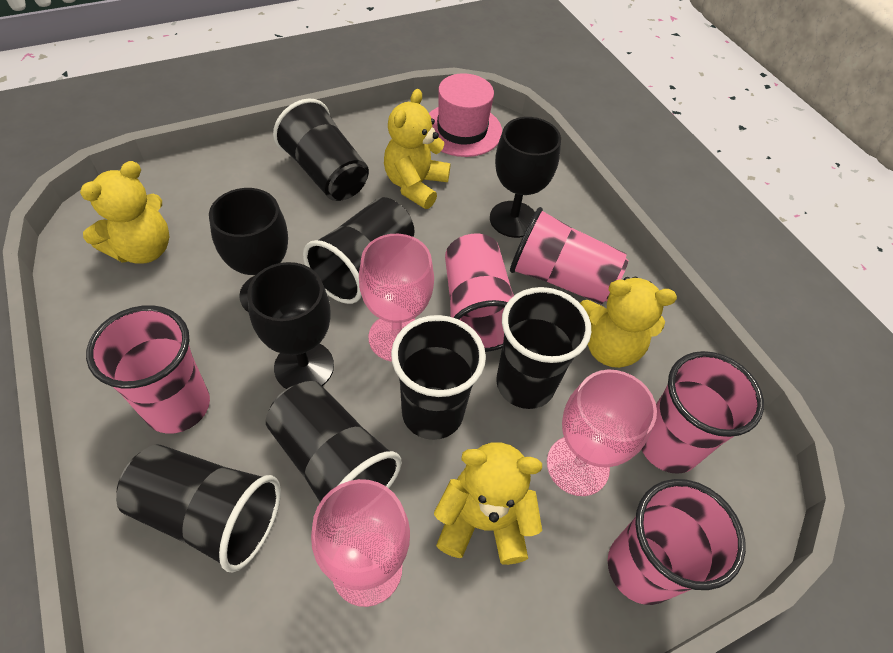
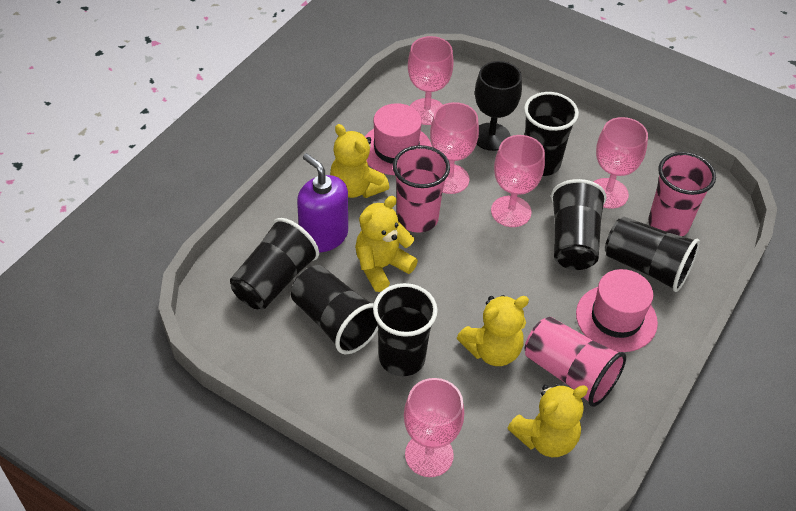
black goblet: [209,188,288,312] [247,262,334,389] [490,117,561,238] = 3 -> [475,61,522,151] = 1
pink cup: [86,305,210,434] [445,233,514,352] [510,207,629,304] [608,479,746,605] [641,351,764,474] = 5 -> [393,145,450,233] [525,317,626,407] [648,152,716,236] = 3
pink goblet: [311,479,410,607] [359,234,434,362] [547,370,657,496] = 3 -> [404,378,464,477] [408,36,454,125] [430,102,479,194] [491,135,545,227] [594,117,648,209] = 5
pink hat: [429,73,502,157] = 1 -> [365,103,432,175] [576,269,658,352] = 2
purple soap dispenser: none = 0 -> [297,153,348,252] = 1

